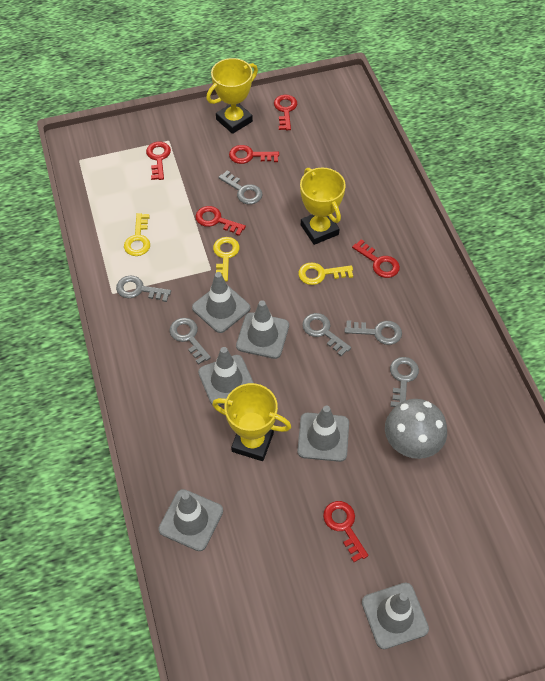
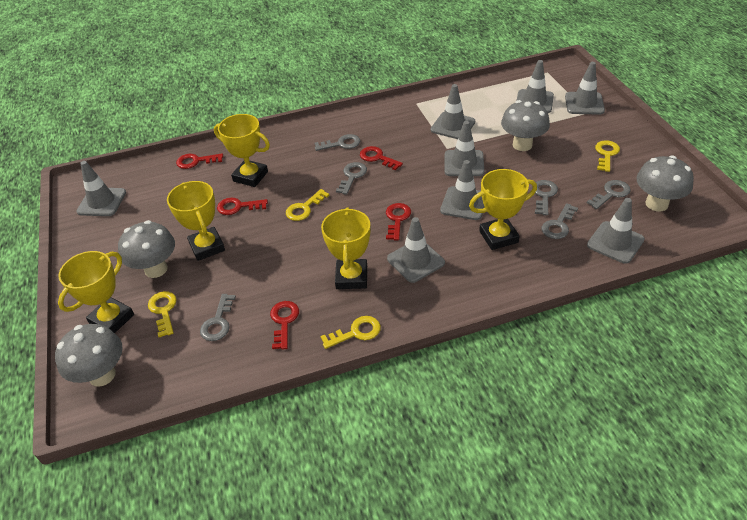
grey mushroom: [385,399,447,459] = 1 -> [55,324,123,387] [118,220,175,278] [501,100,550,151] [636,155,694,211] = 4
grey traffic cone: [158,489,223,551] [192,272,251,333] [198,347,254,406] [236,300,289,359] [297,406,349,462] [362,583,429,649] = 6 -> [76,161,126,216] [387,217,445,283] [431,84,475,139] [440,160,485,220] [445,121,484,176] [516,60,554,113] [565,62,605,114] [587,198,645,264] = 8
red key: [146,142,171,180] [195,206,246,236] [229,145,279,164] [274,95,297,130] [323,501,368,562] [352,239,400,278] = 6 -> [176,153,223,169] [217,197,268,215] [270,301,299,350] [360,146,403,171] [386,203,411,240] = 5
yellow key: [124,213,150,256] [213,237,240,281] [298,262,353,285] = 3 -> [148,291,177,337] [286,189,330,221] [320,316,381,349] [595,140,620,172] = 4
yellow trophy: [206,58,258,134] [212,383,291,461] [300,167,346,245] = 3 -> [58,251,134,333] [167,181,225,261] [214,114,270,187] [321,207,371,289] [469,169,537,250] = 5

